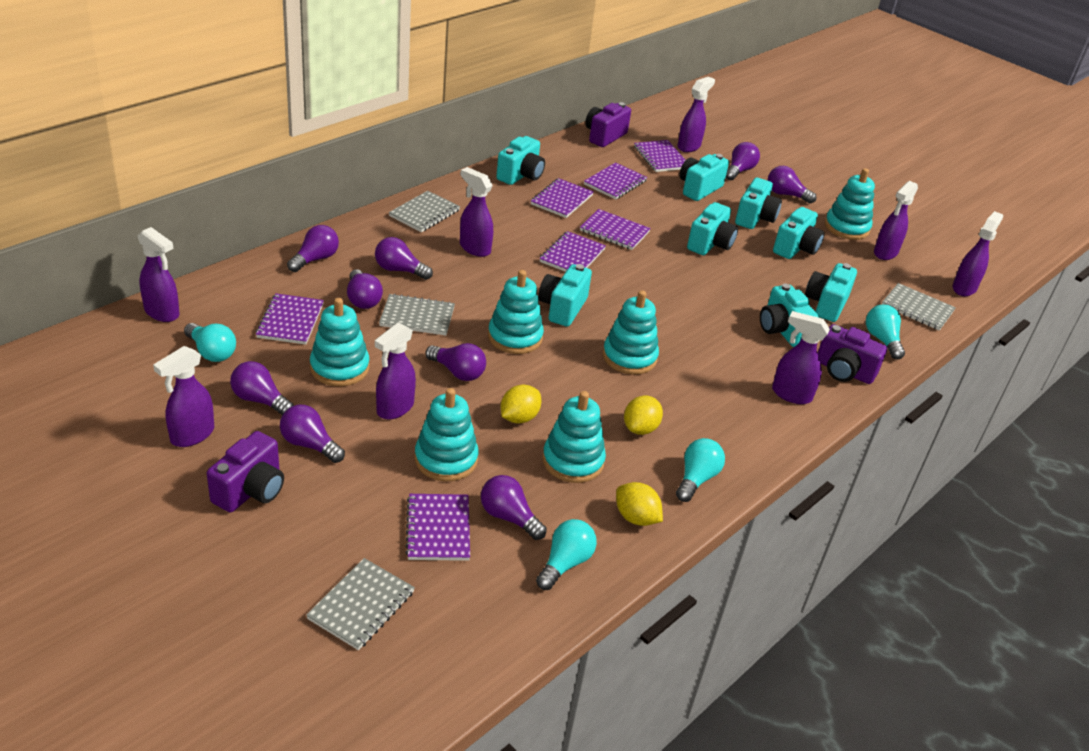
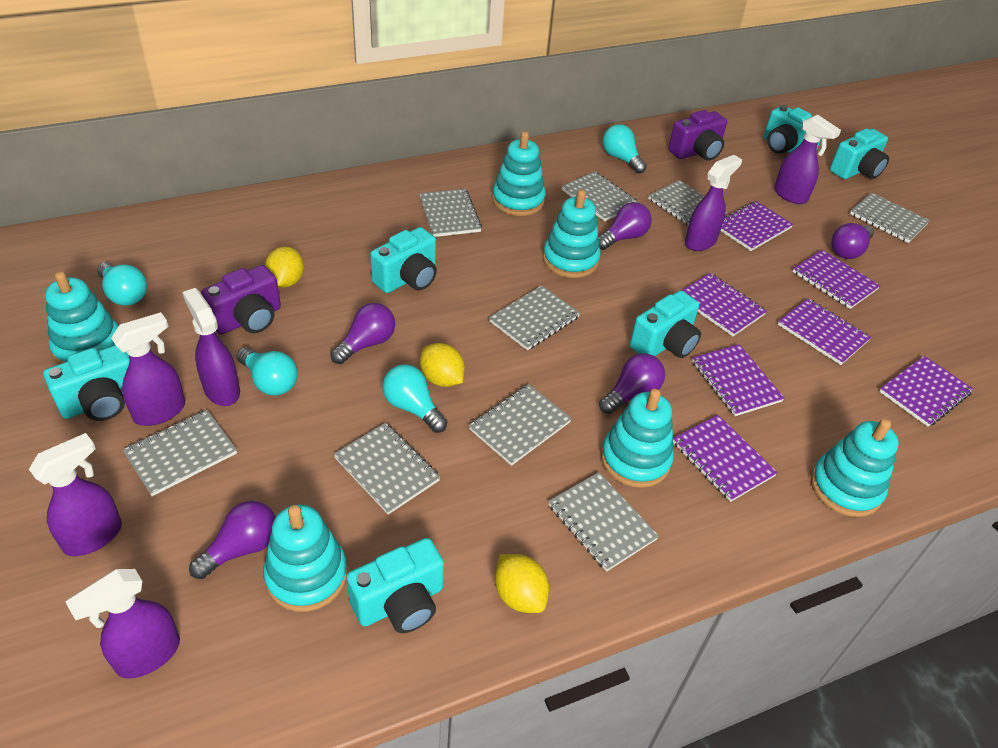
grey notebook: [306,558,415,650] [379,294,455,336] [389,191,460,232] [882,283,956,331] = 4 -> [122,410,237,496] [333,423,440,515] [419,189,482,237] [469,384,572,466] [489,285,580,350] [548,472,659,572] [561,171,639,221] [648,180,727,226] [850,192,930,243] = 9
purple camera: [207,431,284,512] [585,102,631,147] [818,324,887,384] = 3 -> [201,265,281,335] [668,110,727,161] = 2
purple light bulb: [230,361,294,415] [280,405,345,463] [287,225,339,272] [347,269,383,309] [375,237,433,280] [426,343,486,381] [481,475,547,540] [726,142,760,180] [768,166,816,204] = 9 -> [189,501,275,579] [330,303,395,364] [598,202,652,250] [599,353,665,414] [831,223,874,259] = 5
purple spray bottle: [138,227,180,322] [153,346,214,447] [375,322,416,419] [460,167,493,257] [678,77,715,152] [772,311,830,404] [874,181,918,260] [953,211,1003,296] = 8 -> [29,433,122,556] [65,569,180,679] [111,312,185,426] [182,288,240,406] [685,155,742,251] [774,115,841,204] = 6
turquoise camera: [496,136,545,185] [538,264,592,327] [679,154,729,201] [687,202,738,255] [735,178,782,229] [760,283,819,347] [773,207,825,259] [805,263,857,322] = 8 -> [43,345,129,421] [346,538,444,633] [370,227,437,293] [630,290,701,358] [764,105,821,154] [830,129,889,179] = 6

